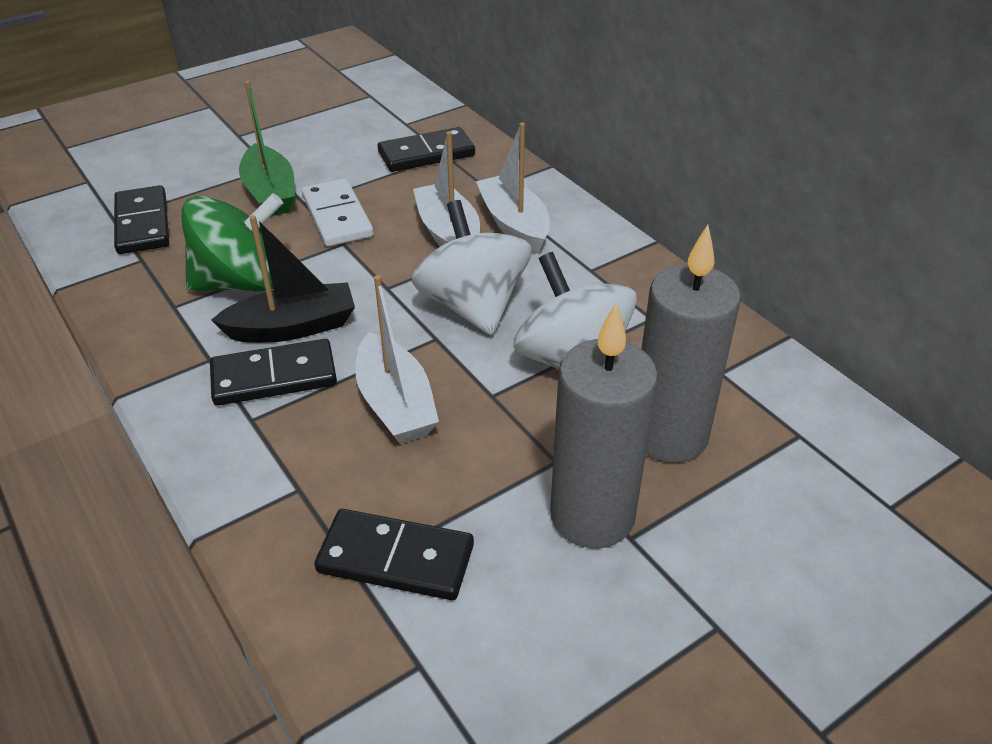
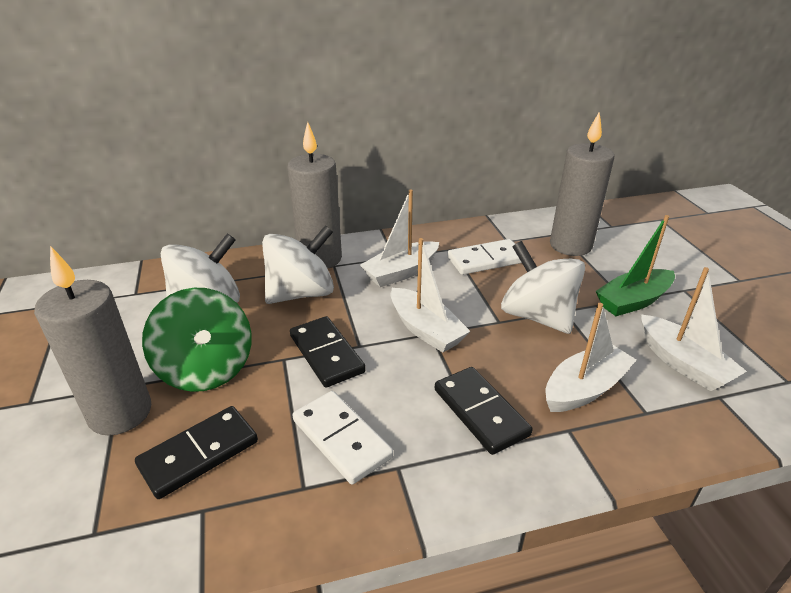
black boat: [211,215,355,343] = 1 -> none = 0
black domino: [114,185,169,254] [210,339,337,406] [315,509,474,600] [378,127,475,172] = 4 -> [135,406,258,499] [290,316,366,388] [435,367,533,455] = 3
grey candle: [550,303,658,548] [641,225,741,463] = 2 -> [34,246,151,435] [287,122,342,269] [550,112,614,256] = 3
white boat: [355,275,439,444] [413,131,480,246] [476,123,550,254] = 3 -> [360,190,439,287] [391,238,470,352] [546,303,636,412] [641,267,747,391] = 4
white domino: [302,178,374,247] = 1 -> [292,391,393,485] [447,239,522,275] = 2
white spinning top: [412,200,532,336] [513,252,637,370] = 2 -> [161,234,240,303] [262,225,334,304] [501,241,585,334] = 3

